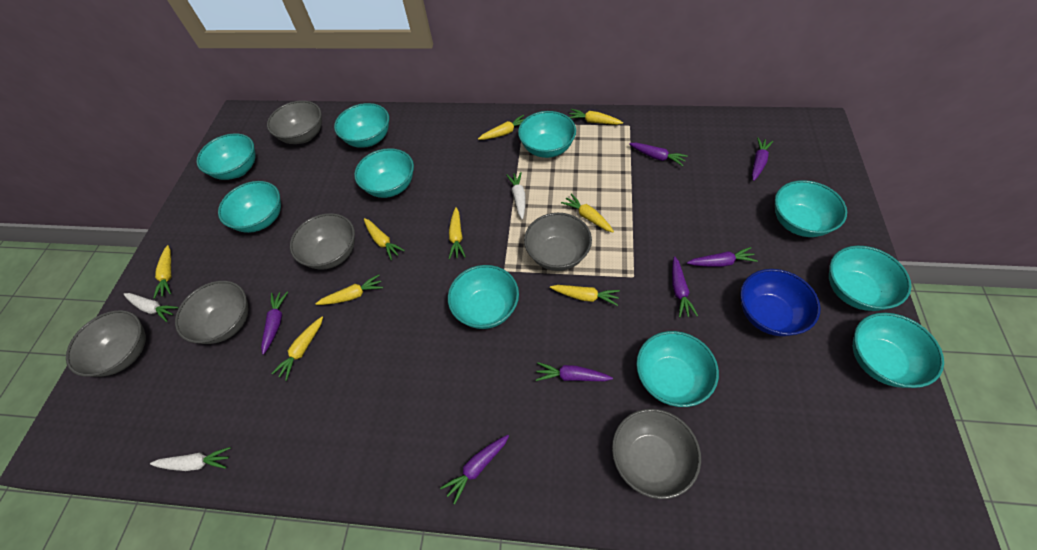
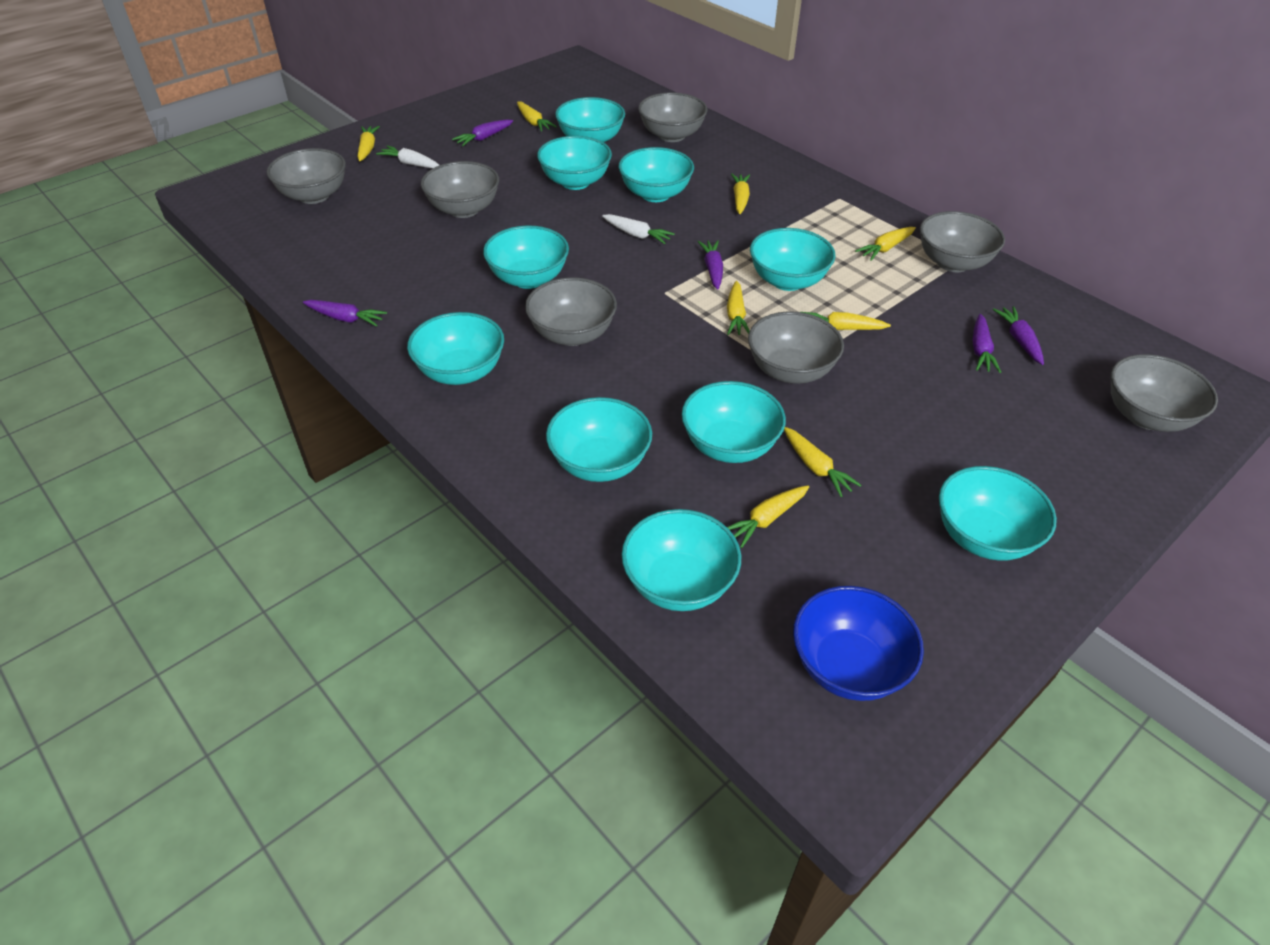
grey bowl: [66,310,146,377] [175,281,248,344] [267,101,322,144] [290,213,355,270] [524,213,592,271] [612,409,701,499] = 6 -> [267,148,346,204] [421,161,499,218] [525,277,617,346] [638,92,708,142] [748,311,844,384] [920,211,1005,272] [1111,354,1218,432] = 7
purple carrot: [261,292,288,355] [440,435,509,505] [536,362,613,381] [629,143,688,166] [672,256,698,318] [687,247,758,267] [752,137,773,181] = 7 -> [303,300,387,327] [452,119,513,146] [698,240,723,290] [973,314,1001,373] [993,306,1044,365] = 5
white carrot: [124,293,179,322] [150,447,231,471] [506,172,526,220] = 3 -> [376,145,439,168] [602,214,675,244] = 2
yellow carrot: [153,245,172,299] [271,317,323,381] [315,274,383,305] [364,218,405,260] [449,207,466,259] [478,115,524,140] [550,285,620,306] [561,193,614,232] [569,109,623,125] = 9 -> [357,126,380,161] [517,102,557,132] [727,281,750,335] [727,485,809,548] [731,174,750,214] [784,427,862,497] [802,312,891,330] [855,227,916,261] = 8

